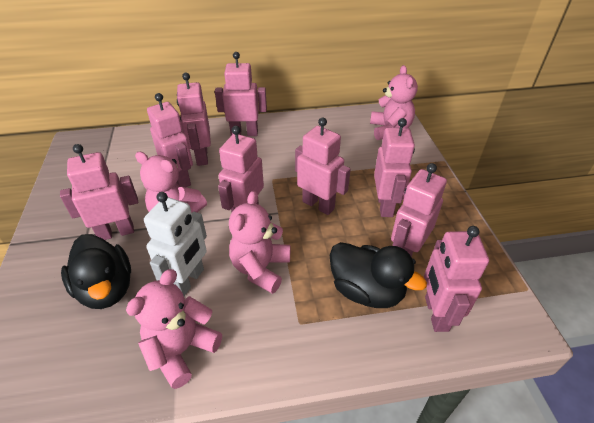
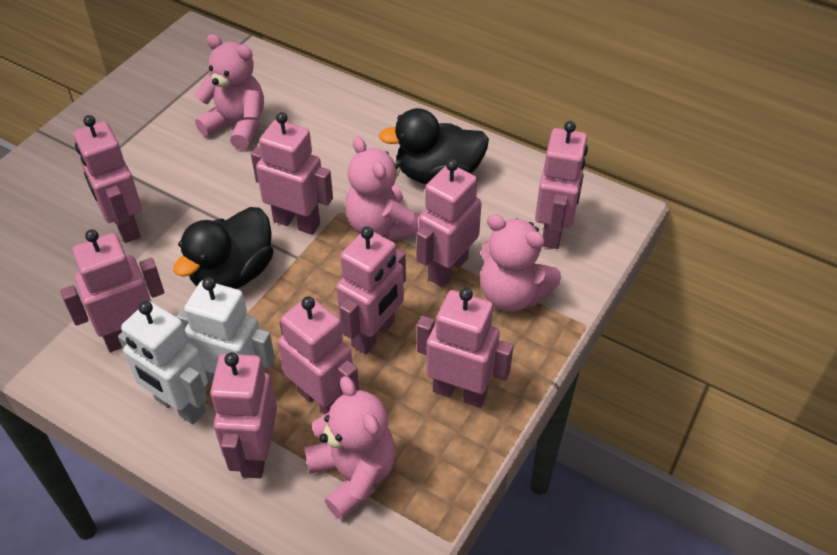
white robot: [144,192,207,296] = 1 -> [118,301,208,424] [177,277,275,384] = 2

